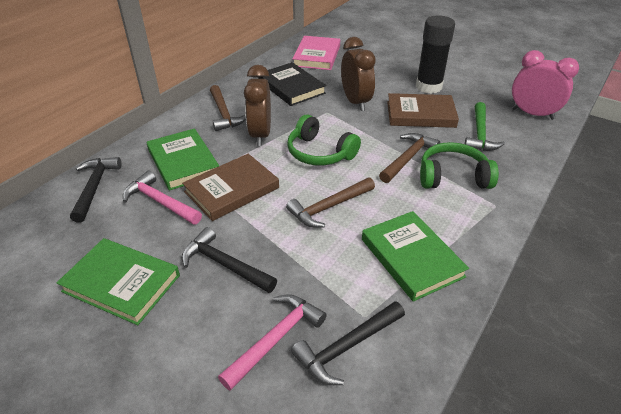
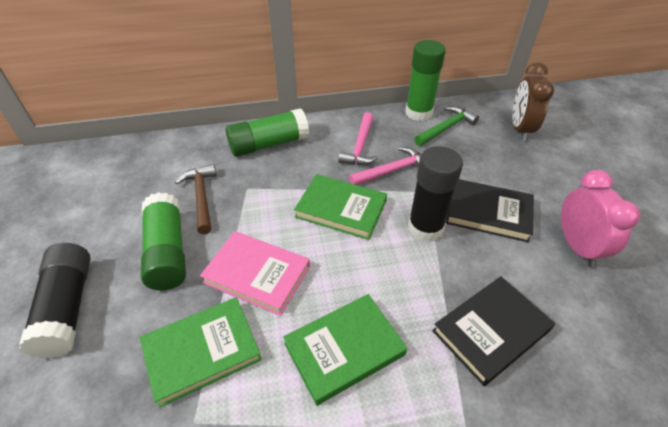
black book: [258,62,326,106] = 1 -> [432,276,555,386] [446,179,534,242] = 2
black glue stick: [416,15,455,94] = 1 -> [19,243,91,358] [408,146,463,242] = 2
black hammer: [70,157,121,223] [182,227,277,293] [291,301,405,385] = 3 -> none = 0
brown book: [182,154,279,221] [387,93,459,128] = 2 -> none = 0
brown clock: [244,65,271,146] [341,37,376,111] = 2 -> [513,62,554,141] = 1
brown hammer: [210,85,246,131] [286,177,375,228] [379,133,440,183] = 3 -> [175,164,217,234] = 1
green glue stick: none = 0 -> [141,192,186,290] [226,108,309,157] [405,40,446,121] = 3
green headphones: [287,115,361,165] [420,142,499,189] = 2 -> none = 0

